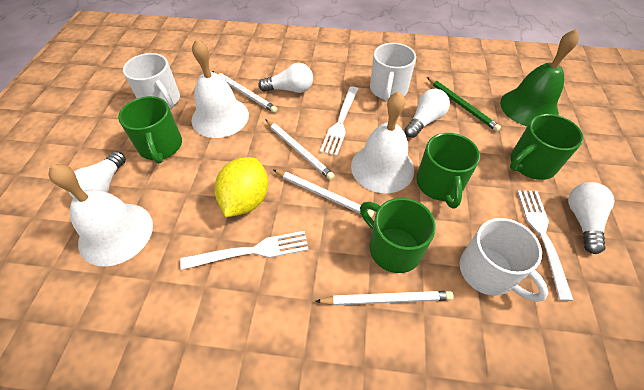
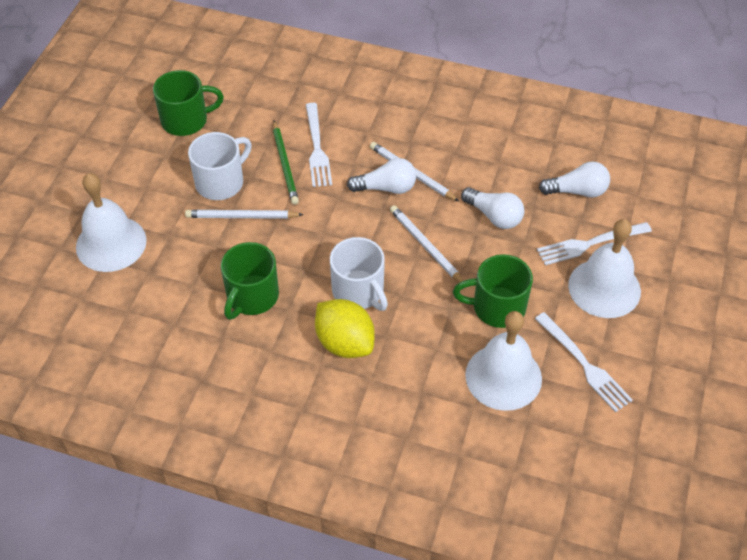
green bell: [500,29,579,126] = 1 -> none = 0
green mug: [118,96,182,163] [360,198,436,273] [416,133,480,209] [510,114,583,180] = 4 -> [153,70,224,136] [221,242,279,320] [453,254,533,328] = 3
white light bulb: [69,151,126,198] [258,63,313,93] [405,89,450,138] [568,182,614,254] = 4 -> [347,158,416,194] [461,187,524,229] [539,161,610,198] = 3
white mug: [123,53,180,109] [370,43,416,101] [460,218,549,302] = 3 -> [188,132,252,200] [330,237,388,311] = 2
white pencil: [212,71,277,113] [265,119,335,180] [273,170,374,218] [315,291,453,305] = 4 -> [185,210,304,219] [370,142,459,202] [390,205,463,283] = 3

